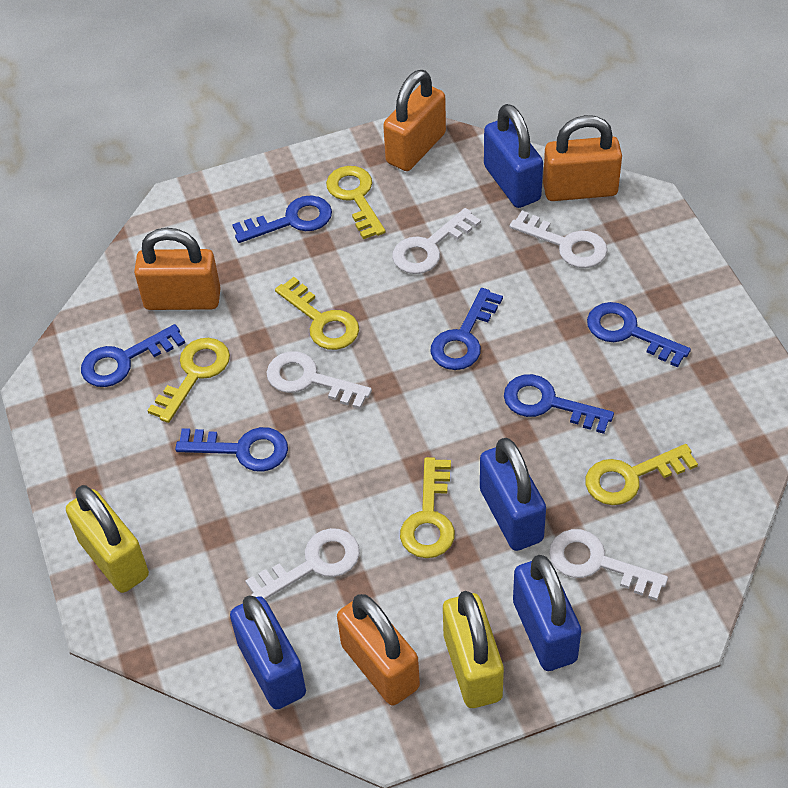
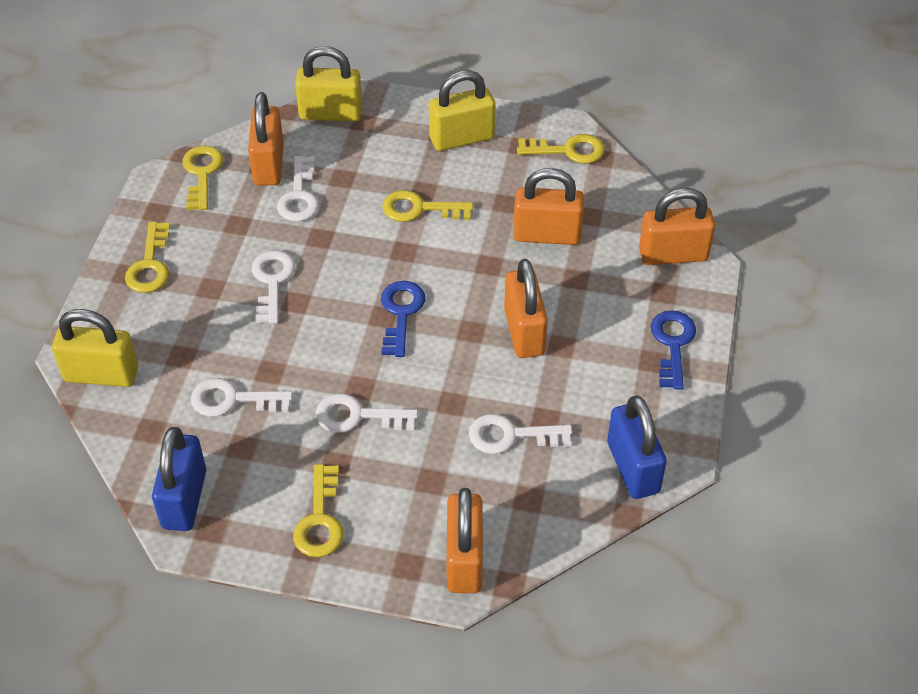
blue key: [81,324,185,387] [175,427,288,472] [232,195,332,243] [430,288,503,370] [504,374,614,434] [587,302,691,367] = 6 -> [381,281,425,357] [651,310,696,389] = 2
blue padlock: [230,596,306,709] [480,438,546,551] [484,104,543,208] [513,555,581,671] = 4 -> [152,427,206,531] [607,395,667,499] = 2
orange padlock: [134,228,221,310] [337,594,420,705] [383,70,446,171] [543,115,622,201] = 4 -> [248,92,284,186] [447,488,483,593] [504,259,548,358] [513,168,584,245] [639,188,715,265] = 5
yellow padlock: [66,485,149,593] [443,591,504,708] = 2 -> [52,309,138,387] [295,46,362,121] [429,70,496,151] = 3

